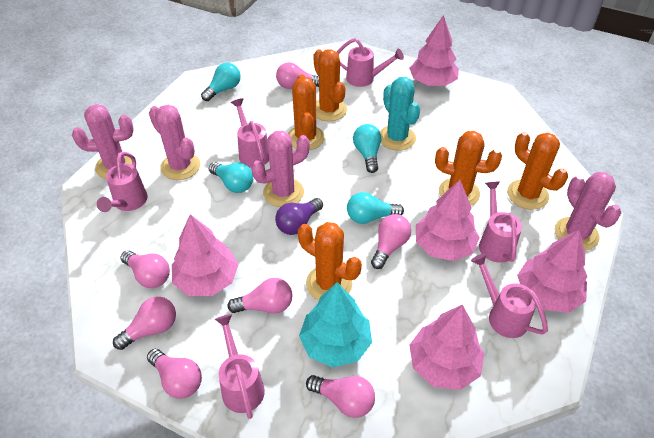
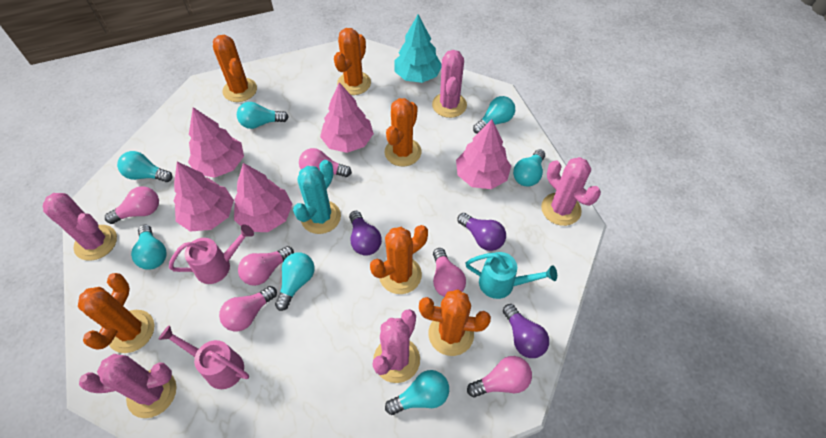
orange cactus: [288,75,325,150] [298,222,362,301] [313,49,347,121] [435,131,502,206] [507,132,568,210] = 5 -> [78,273,155,353] [213,35,257,102] [334,28,371,95] [370,225,428,294] [385,98,421,166] [419,289,491,356] = 6
pink cactus: [72,104,134,179] [149,105,200,180] [251,131,310,207] [555,172,621,251] = 4 -> [43,193,117,261] [79,354,177,418] [372,309,420,383] [432,50,467,118] [541,157,601,226] = 5
pink light bulb: [113,297,176,350] [121,250,170,288] [147,349,202,399] [227,278,292,314] [276,62,319,89] [306,375,375,418] [371,214,411,269] = 7 -> [105,186,159,224] [219,286,277,331] [238,246,294,286] [299,148,352,177] [433,248,466,297] [467,356,532,398] = 6
pink watering can: [97,152,148,212] [215,314,265,419] [231,98,269,168] [337,38,404,87] [471,253,548,338] [479,181,522,263] = 6 -> [158,325,249,389] [169,224,254,284] = 2
purple light bulb: [275,198,323,235] = 1 -> [349,211,382,256] [457,213,506,251] [503,304,549,358] = 3
turquoise light bulb: [201,63,241,101] [209,162,253,193] [347,192,404,224] [353,124,382,173] = 4 -> [117,151,173,182] [131,224,167,270] [237,102,289,129] [275,252,315,311] [385,370,449,415] [473,96,515,134] [513,149,545,187] = 7
turquoise watering can: none = 0 -> [465,252,557,299] = 1

